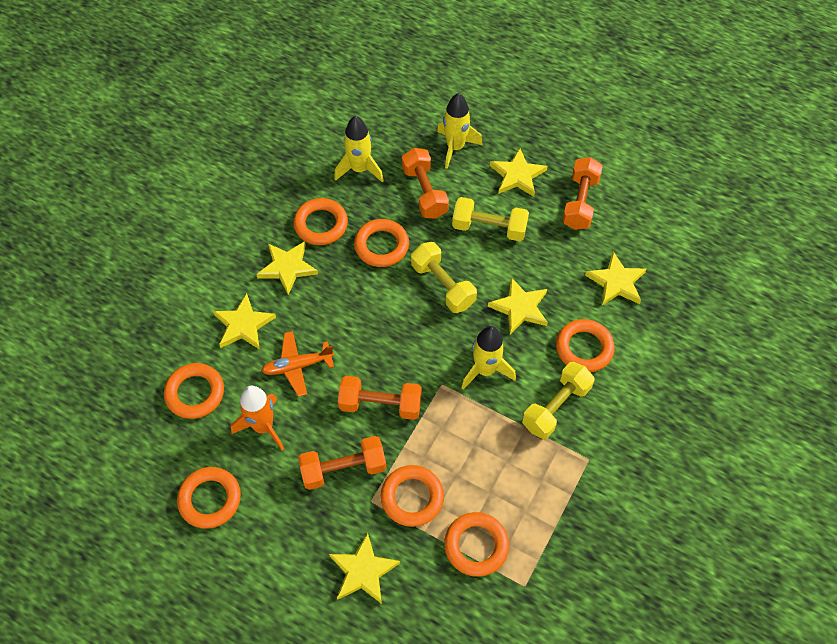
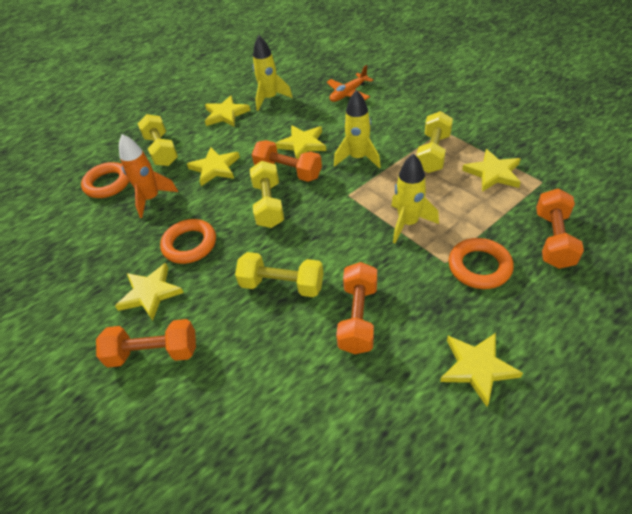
orange ring: [164,363,224,419] [177,467,241,529] [293,198,348,245] [354,219,409,267] [381,465,444,527] [444,512,509,577] [556,319,615,372] = 7 -> [81,162,129,198] [160,219,216,264] [449,238,514,289] = 3
yellow dumbbell: [411,242,477,313] [452,197,529,241] [522,362,595,439] = 3 -> [138,114,178,166] [235,252,324,297] [250,161,284,228] [416,111,453,173] = 4

